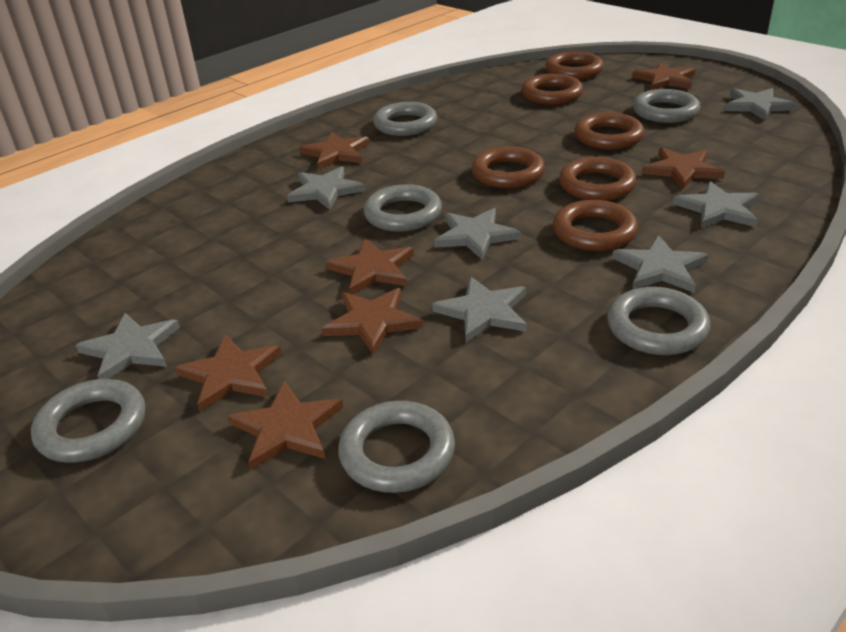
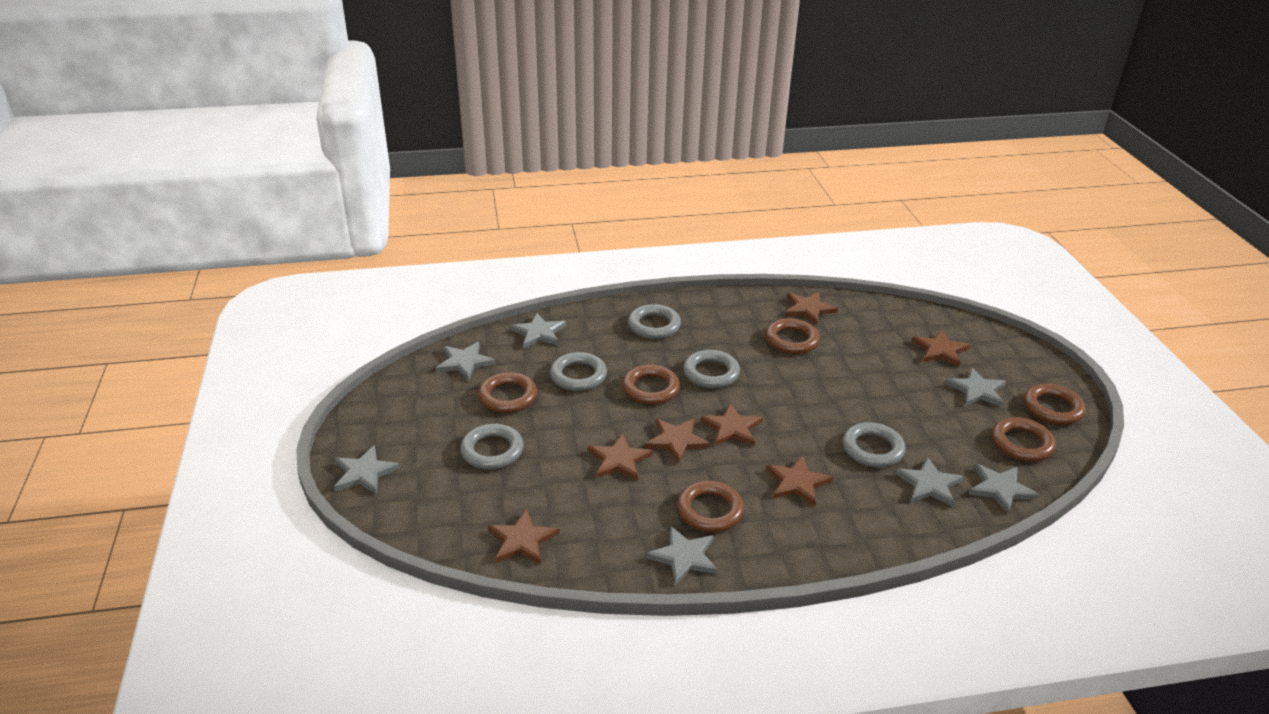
grey ring: [31,379,145,463] [338,401,455,493] [364,184,442,232] [373,102,437,136] [607,287,711,355] [633,89,700,123] = 6 -> [460,424,524,470] [550,352,607,391] [628,304,681,339] [683,350,740,388] [842,422,905,468] = 5

